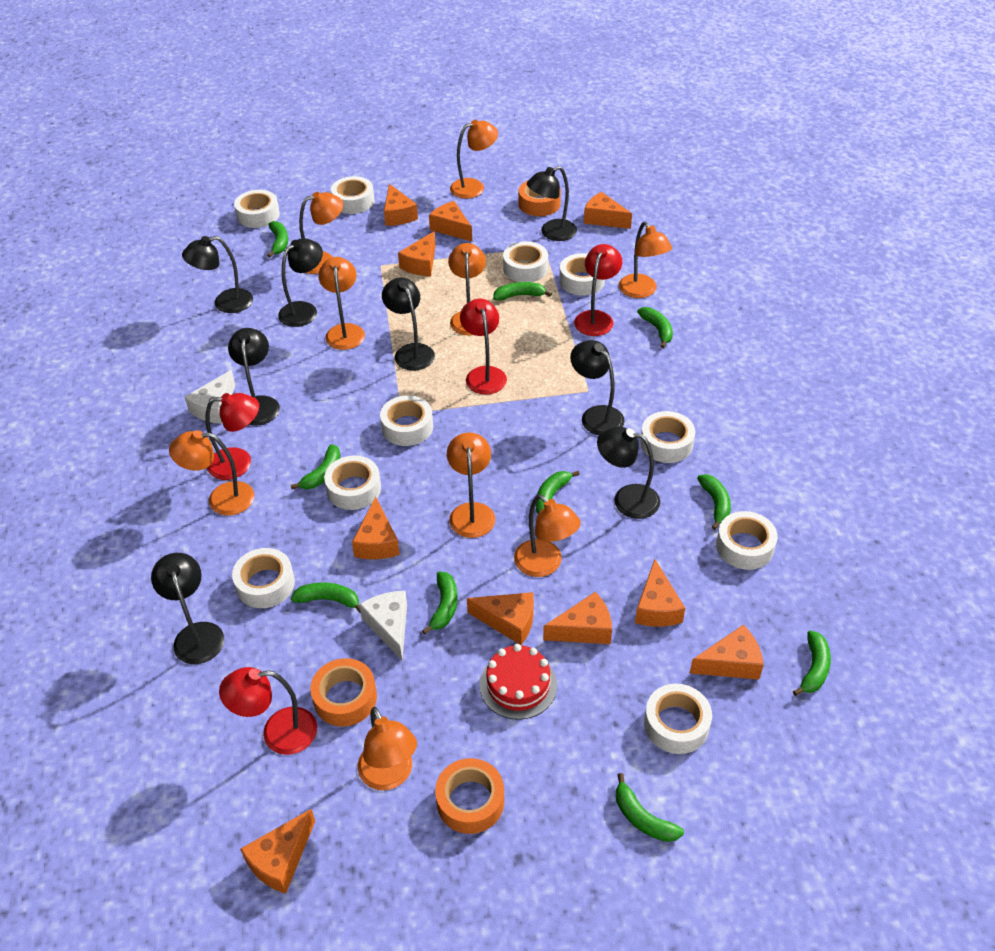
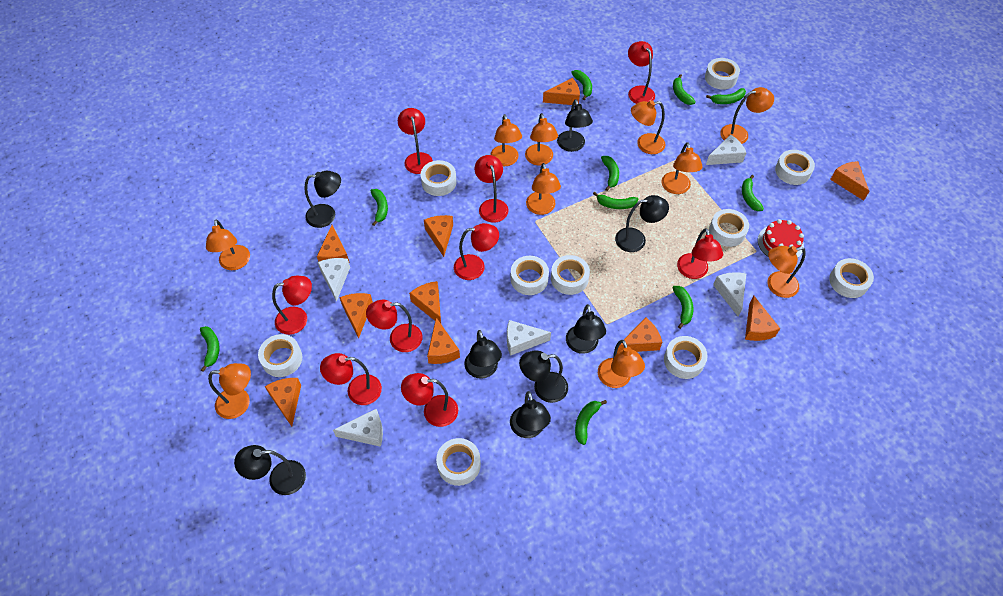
orange lamp: [169,430,254,516] [299,192,343,274] [318,257,365,350] [358,707,417,790] [447,433,495,538] [448,243,486,336] [450,120,498,199] [514,494,581,577] [619,222,672,298] = 9 -> [206,219,250,270] [208,363,251,419] [490,114,522,166] [525,113,558,165] [526,163,561,215] [598,340,645,388] [631,100,666,154] [662,142,703,194] [720,87,774,144] [767,246,806,298] = 10
orange tape: [310,658,377,726] [435,758,504,834] [518,180,561,216] = 3 -> none = 0
red lamp: [205,393,259,480] [219,667,317,755] [460,299,507,395] [574,244,622,336] = 4 -> [272,276,312,335] [320,353,382,405] [366,300,422,352] [398,108,433,174] [401,373,458,427] [454,223,499,280] [474,155,509,223] [628,41,655,104] [677,228,723,279] = 9
white cheese: [185,370,235,424] [359,591,407,660] = 2 -> [317,258,350,302] [333,409,383,447] [507,320,551,356] [706,134,746,165] [713,272,746,316] = 5

